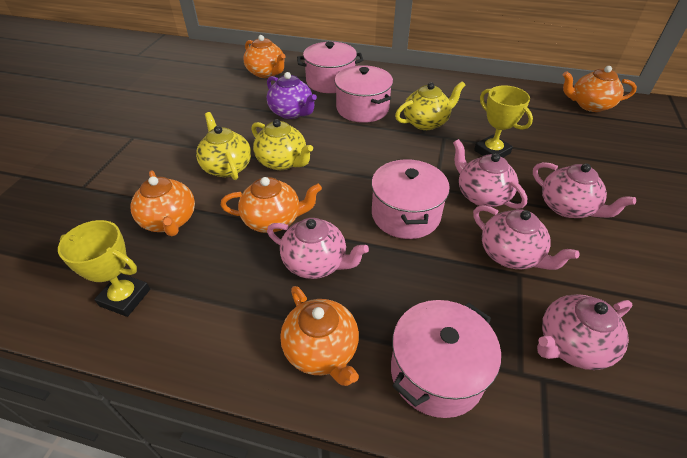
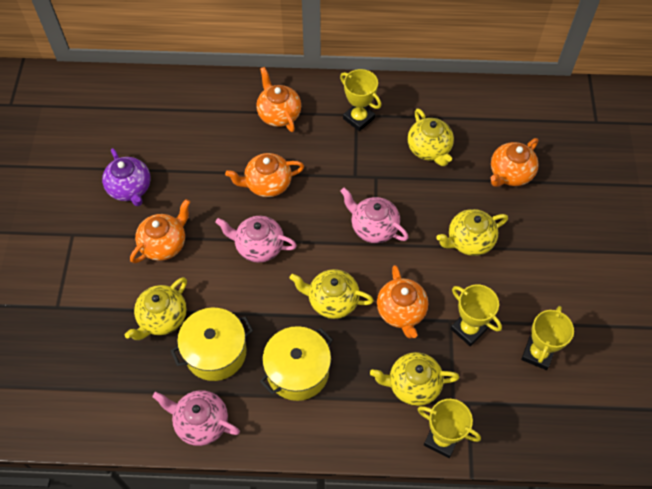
pink pot: [297,42,363,93] [334,65,393,123] [371,159,450,239] [391,300,501,418] = 4 -> none = 0
pink teapot: [267,218,369,279] [453,139,527,209] [473,205,580,270] [533,162,636,218] [537,294,632,370] = 5 -> [153,390,240,446] [215,216,297,263] [341,188,409,243] = 3
yellow pot: none = 0 -> [171,308,253,381] [260,326,333,401] = 2
yellow teapot: [196,112,251,180] [252,119,313,170] [395,81,465,130] = 3 -> [125,277,187,340] [290,269,374,319] [370,352,459,406] [408,108,454,166] [436,209,508,256] = 5
yellow trophy: [58,220,150,317] [474,85,533,158] = 2 -> [340,69,381,131] [417,399,481,458] [451,285,502,346] [521,306,574,370] = 4

